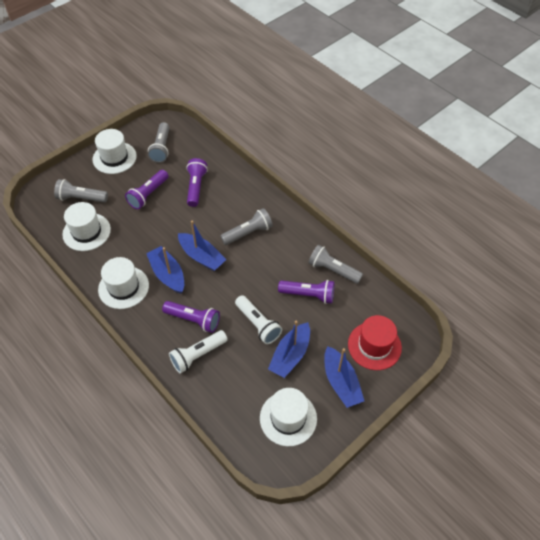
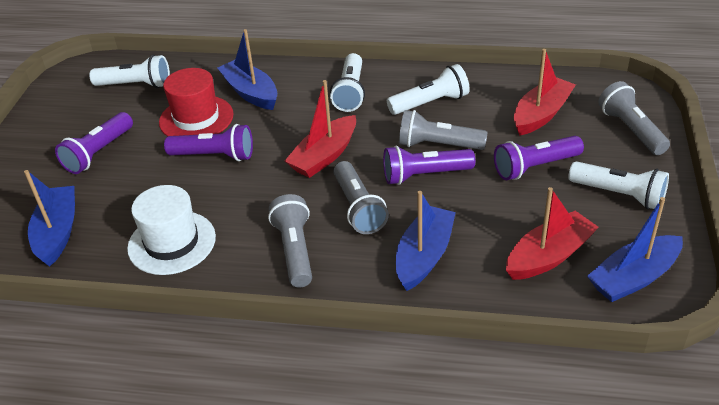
red boat: none = 0 -> [285,80,356,178] [506,187,599,280] [514,49,576,135] = 3
white flashlight: [169,330,228,374] [235,295,282,344] = 2 -> [89,55,170,88] [330,53,365,112] [387,64,470,115] [568,161,669,209] = 4
white hat: [62,202,111,251] [93,129,137,174] [98,257,149,309] [260,388,317,447] = 4 -> [127,185,216,275] = 1

